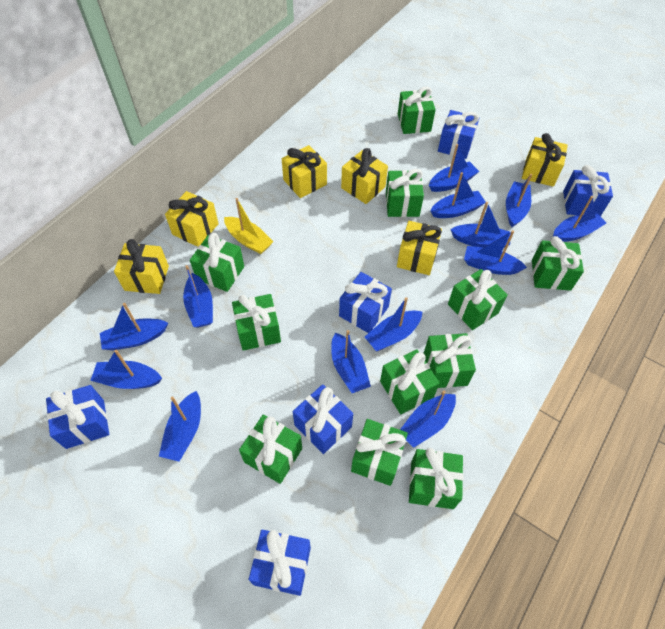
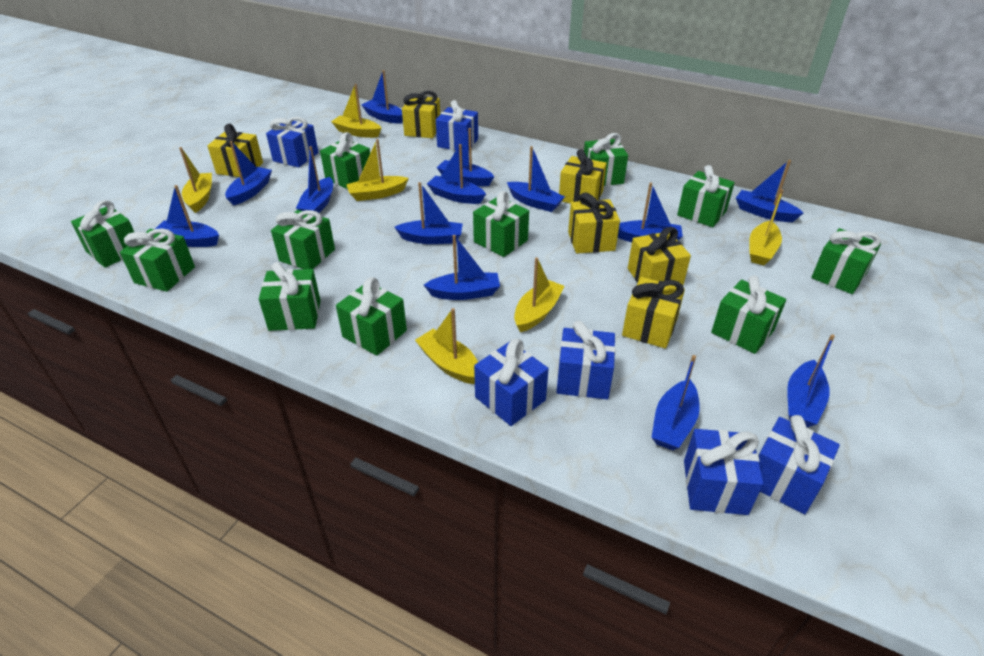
yellow boat: [224,198,274,254] = 1 -> [179,147,212,213] [331,84,381,138] [346,139,409,201] [415,308,478,384] [514,257,565,332] [749,189,784,265] = 6

